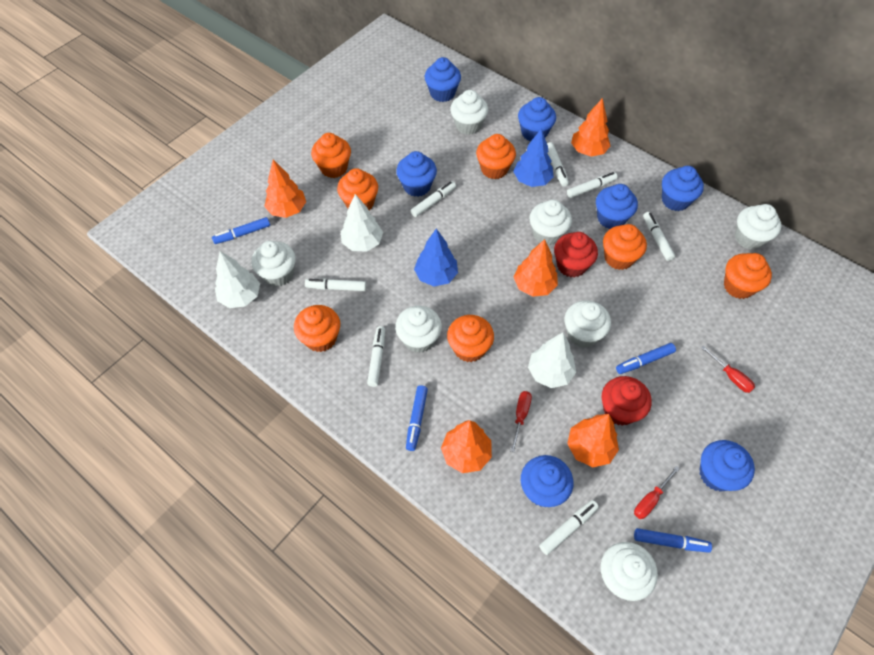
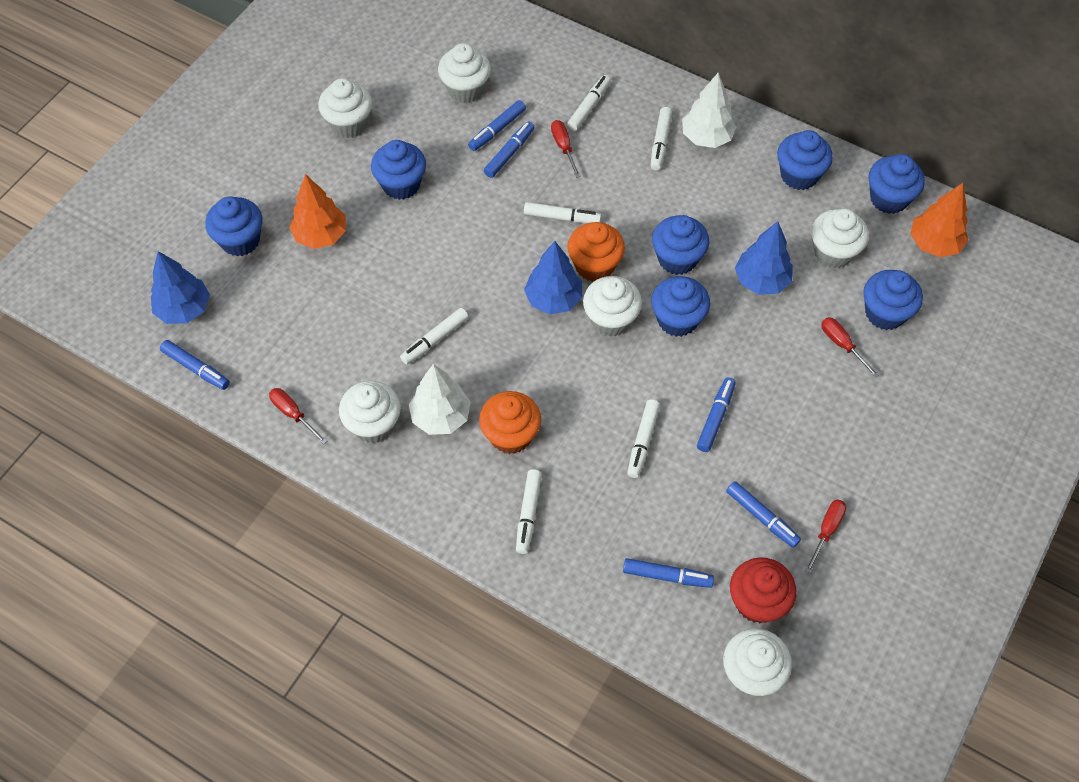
blue marker: [212,217,270,244] [406,385,428,451] [616,343,676,374] [634,528,712,553] = 4 -> [160,340,230,390] [468,100,526,151] [484,121,535,178] [623,558,714,588] [697,377,736,452] [726,481,801,548] = 6
blue tree: [414,229,458,287] [513,128,554,187] = 2 -> [151,251,210,324] [524,241,582,314] [735,221,793,295] = 3
orange cupcake: [294,305,340,352] [311,133,351,178] [337,168,378,211] [447,315,494,362] [476,134,516,179] [603,224,647,270] [724,253,772,299] = 7 -> [479,391,541,454] [567,222,625,282] = 2
orange tree: [264,160,306,218] [441,420,492,473] [514,239,558,297] [567,414,619,467] [571,98,610,157] = 5 -> [289,174,346,249] [910,183,969,257] = 2
red cupcake: [554,232,598,278] [602,376,651,426] = 2 -> [730,557,797,623] = 1
red screwdriver: [510,391,532,452] [634,466,680,519] [701,346,755,393] = 3 -> [269,388,327,444] [551,120,581,178] [805,499,846,574] [821,317,879,378] = 4
white cupcake: [251,241,296,287] [395,306,442,353] [450,90,488,135] [529,200,572,245] [564,300,611,348] [601,542,658,601] [735,204,782,250] = 7 -> [318,78,372,138] [339,381,401,443] [438,43,491,103] [583,276,642,337] [723,629,792,696] [811,208,869,268] = 6
white marker: [305,279,366,291] [367,326,385,387] [411,181,456,217] [539,500,599,555] [547,142,569,187] [567,172,618,198] [643,212,675,261] = 7 -> [400,308,469,365] [516,469,542,554] [524,202,601,223] [567,75,611,131] [627,399,660,478] [651,107,672,171] = 6
white tree: [215,251,260,308] [341,194,383,251] [528,332,576,388] = 3 -> [409,364,471,435] [682,73,736,148] = 2

